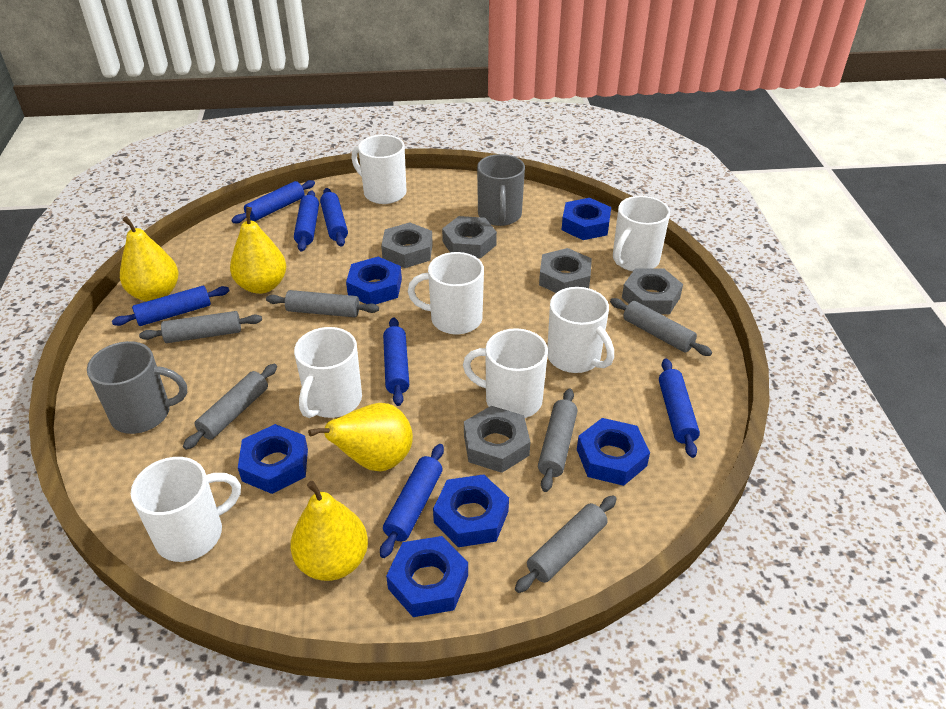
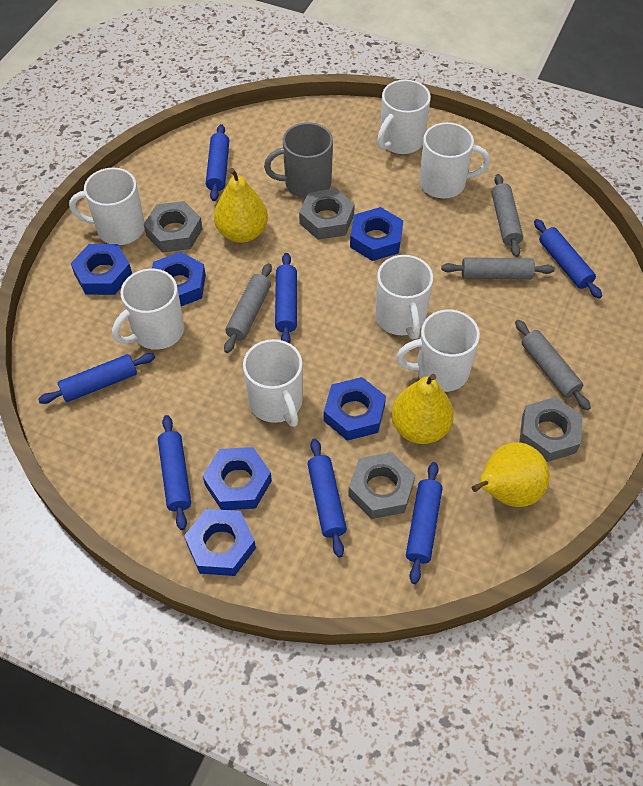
grey mug: [87,341,187,434] [477,154,525,226] = 2 -> [264,122,333,198] = 1
grey nut: [381,222,433,268] [442,216,497,259] [464,406,530,473] [539,248,592,293] [622,268,683,314] = 5 -> [144,201,203,253] [299,188,355,240] [348,452,415,519] [519,397,583,462] = 4
grey rolling pin: [139,311,262,343] [183,364,277,450] [266,290,379,318] [515,495,617,593] [538,388,578,492] [610,298,712,356] = 6 -> [224,263,272,353] [441,257,555,280] [492,174,523,257] [515,320,591,410] = 4
yellow pear: [120,216,178,301] [230,207,286,294] [290,481,368,581] [308,403,413,471] = 4 -> [214,168,268,243] [391,374,454,444] [472,442,549,507] = 3

